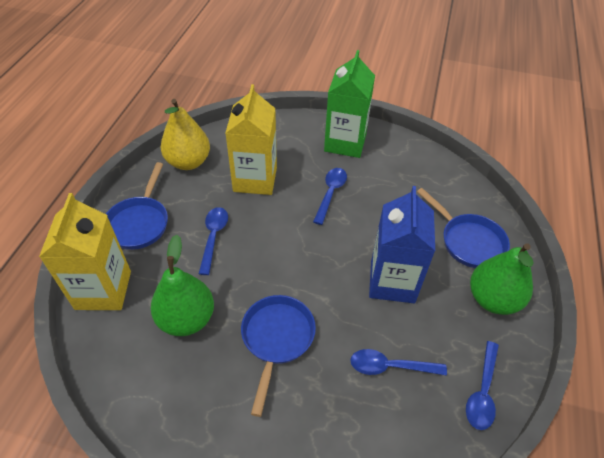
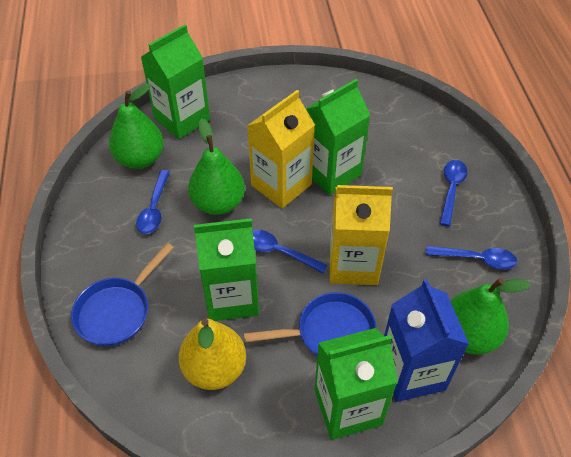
blue pan: [106,162,168,250] [241,295,316,417] [417,188,510,268] = 3 -> [71,243,174,347] [244,292,376,356] = 2
green carton: [324,50,375,158] = 1 -> [141,25,210,139] [194,218,259,321] [305,79,370,195] [315,328,398,440] = 4
green pear: [151,235,214,336] [470,243,534,315] = 2 -> [109,84,164,169] [188,119,245,215] [450,278,531,355] = 3

